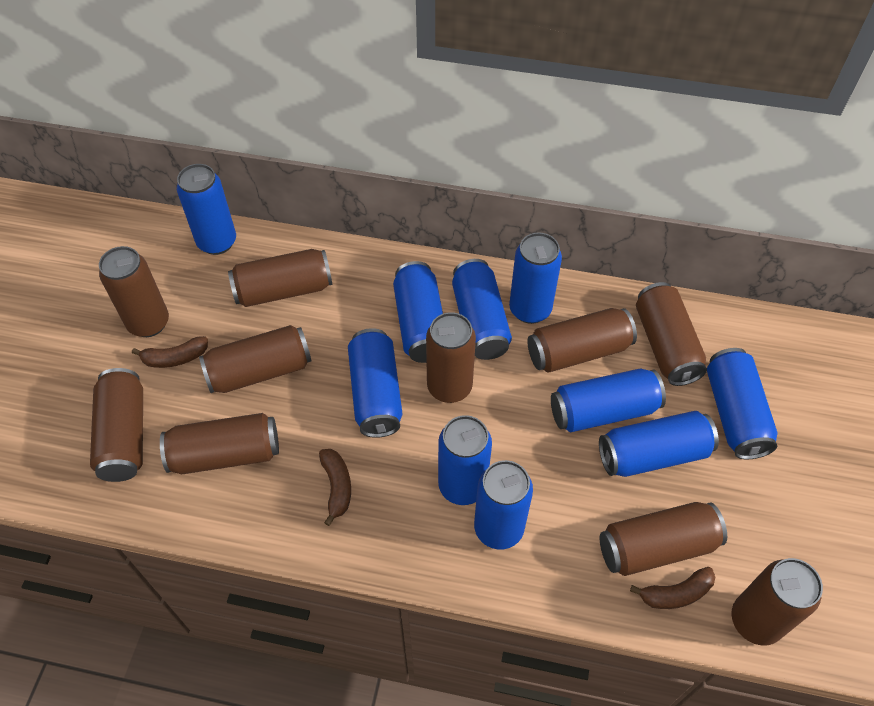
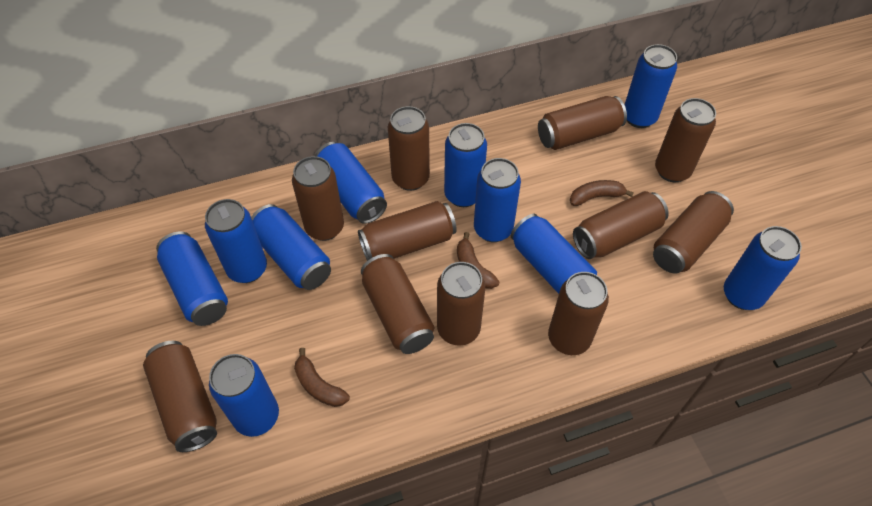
brown can: [90,368,143,482] [99,246,169,337] [160,413,279,474] [199,325,311,393] [228,249,332,307] [426,312,476,403] [528,308,637,373] [600,502,727,576] [636,282,707,386] [732,558,823,645] = 10 -> [143,341,217,452] [292,156,344,241] [358,201,457,261] [361,254,434,354] [388,106,430,191] [437,262,485,345] [538,96,627,150] [548,272,609,355] [573,191,669,259] [653,191,734,274] [655,98,716,182] = 11

